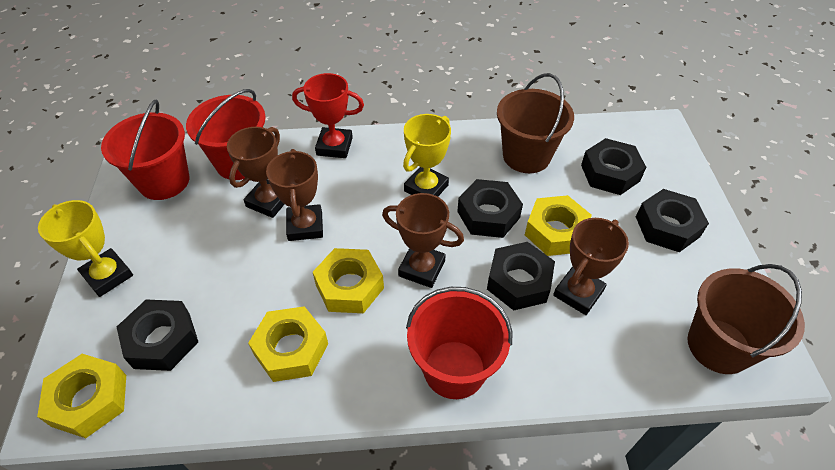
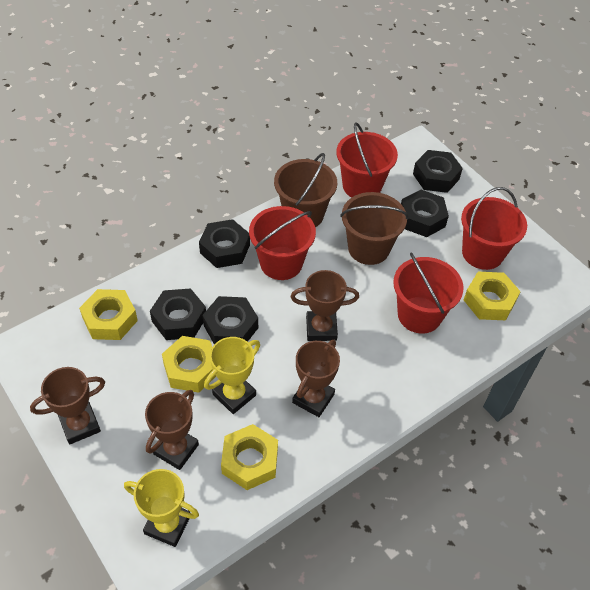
red bucket: [101,100,189,200] [186,89,266,180] [406,287,513,399] = 3 -> [249,206,316,280] [336,122,398,198] [393,253,464,334] [461,187,527,270] = 4
red trophy: [292,73,364,158] = 1 -> none = 0

